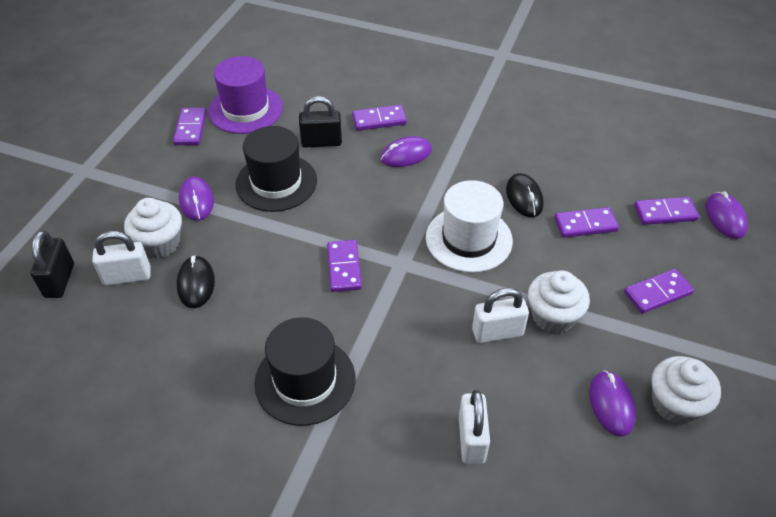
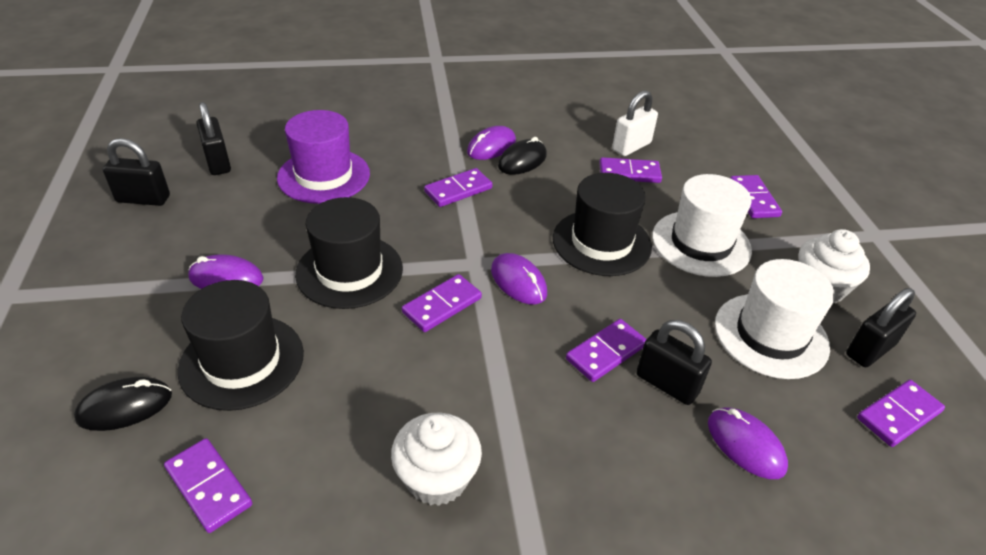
black hat: [235,126,317,212] [254,317,355,426] = 2 -> [178,280,304,411] [295,197,403,309] [553,173,652,276] = 3
black padlock: [31,230,74,298] [299,96,342,148] = 2 -> [103,138,170,206] [196,102,231,175] [636,320,712,405] [846,288,916,367] = 4
purple domino: [173,108,207,145] [327,240,362,292] [352,105,407,131] [554,207,619,238] [624,269,694,314] [634,197,699,225] = 6 -> [164,438,252,533] [402,274,482,332] [424,168,492,207] [566,319,647,382] [599,157,662,183] [730,175,782,218] [857,380,945,447] = 7
white cupcake: [124,198,182,258] [528,270,590,334] [652,356,721,425] = 3 -> [391,412,482,506] [798,229,870,303] = 2
white hat: [426,180,513,273] = 1 -> [652,174,752,277] [715,259,835,379] = 2
white padlock: [92,231,151,286] [459,390,490,464] [472,288,529,343] = 3 -> [612,90,658,156] = 1

